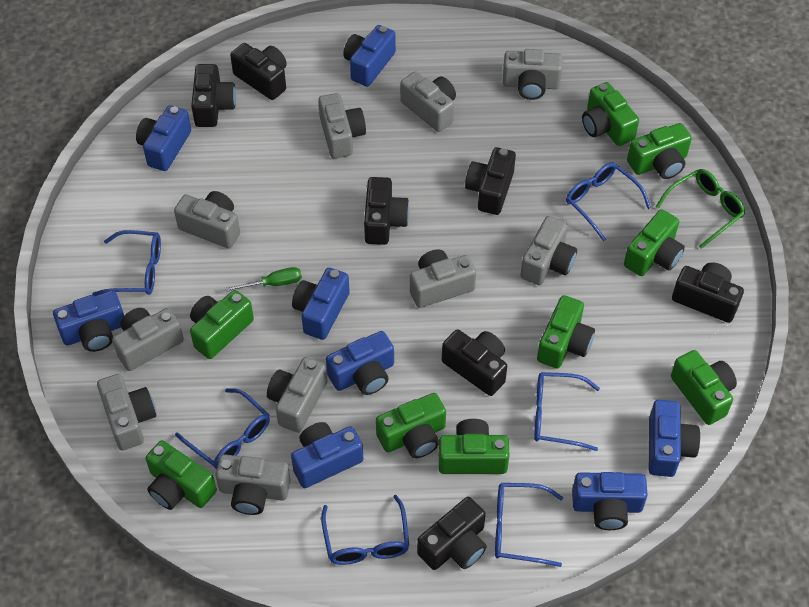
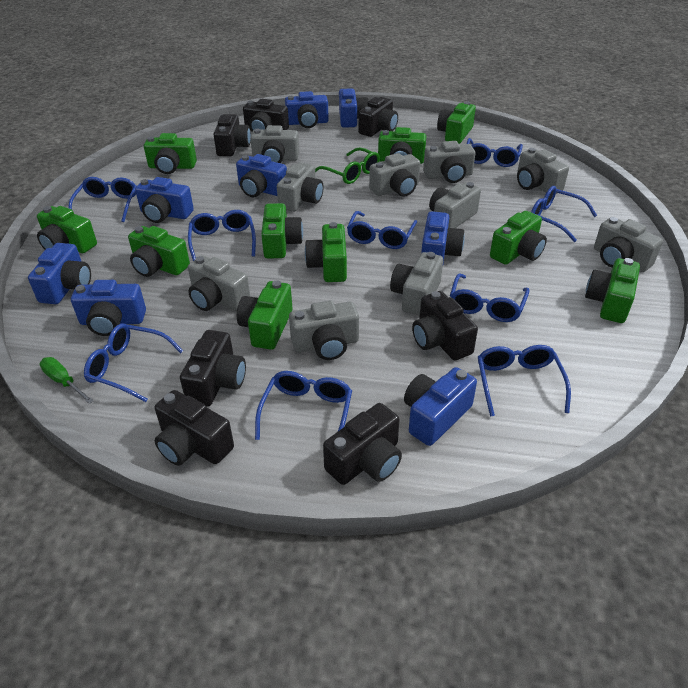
blue glasses: [92,230,161,296] [175,388,270,469] [321,495,409,565] [495,483,563,567] [534,372,600,451] [566,162,651,241] = 6 -> [69,177,136,222] [84,323,183,402] [188,210,256,261] [255,371,352,440] [347,211,417,249] [450,273,530,322] [467,138,523,167] [478,345,571,417] [531,186,597,242] = 9
green camera: [146,440,217,510] [190,290,254,359] [376,393,446,458] [438,419,510,474] [537,295,595,369] [582,82,639,146] [624,209,685,276] [627,123,692,179] [671,350,737,425] = 9 -> [37,206,97,253] [128,226,190,277] [144,133,197,174] [237,280,293,350] [261,203,303,259] [305,222,347,282] [378,127,426,164] [437,101,476,144] [490,211,547,265] [585,258,640,323] = 10

